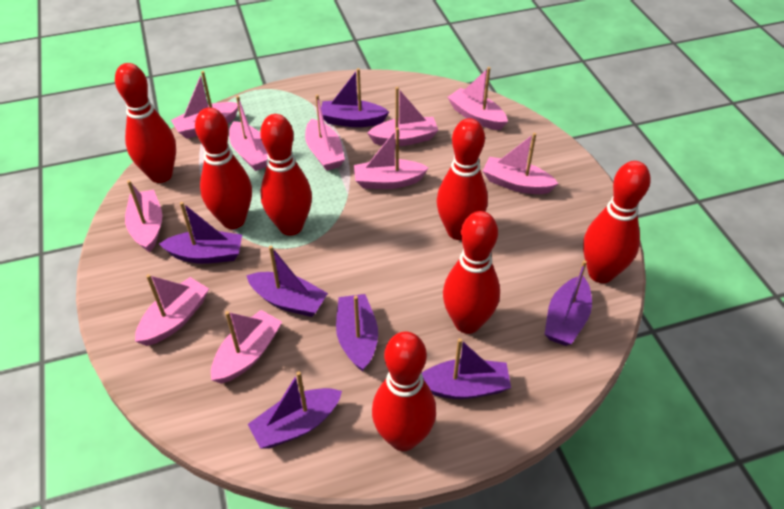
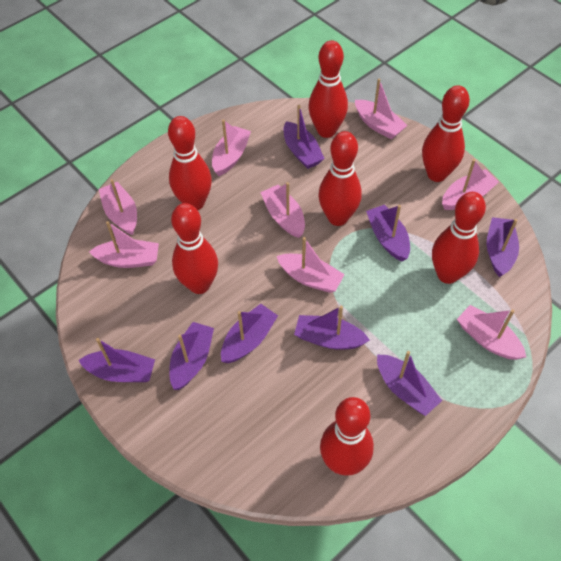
pink boat: [125,180,162,253] [135,274,209,346] [171,71,238,139] [211,310,282,384] [229,96,268,171] [305,95,345,171] [354,128,429,189] [367,87,439,146] [448,67,508,130] [483,133,558,194] = 10 -> [89,221,159,268] [99,179,137,235] [212,120,251,176] [260,182,305,238] [277,237,345,293] [355,79,408,139] [442,159,499,210] [457,305,526,360] = 8
purple boat: [159,202,242,264] [246,246,328,317] [248,371,342,448] [321,68,389,127] [336,294,378,372] [422,338,511,399] [545,260,592,346] = 7 -> [78,338,155,382] [169,322,214,390] [221,304,278,363] [284,105,325,169] [294,306,370,350] [366,205,410,261] [377,351,442,416] [487,217,519,277] = 8

